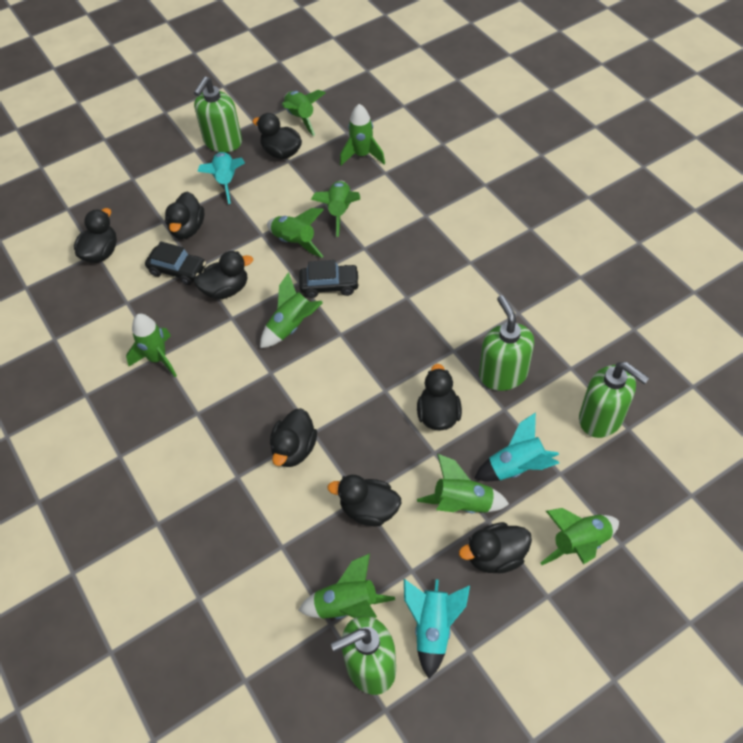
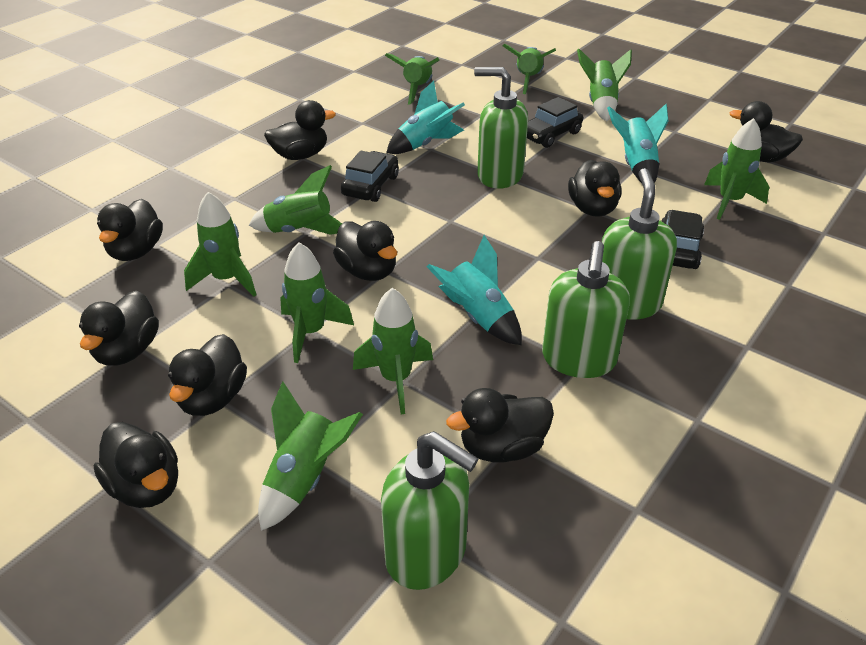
black car: [145,241,206,285] [299,260,360,298] = 2 -> [341,151,399,202] [527,97,583,148] [662,210,704,269] = 3
black duck: [74,208,117,263] [165,192,204,239] [194,251,253,299] [252,113,302,159] [270,408,317,467] [327,475,402,527] [417,364,462,430] [459,522,532,573] = 8 -> [79,291,159,366] [94,422,178,508] [97,199,163,261] [168,334,247,416] [264,100,336,160] [333,221,397,281] [446,388,554,462] [568,160,621,217] [730,101,803,163] = 9

